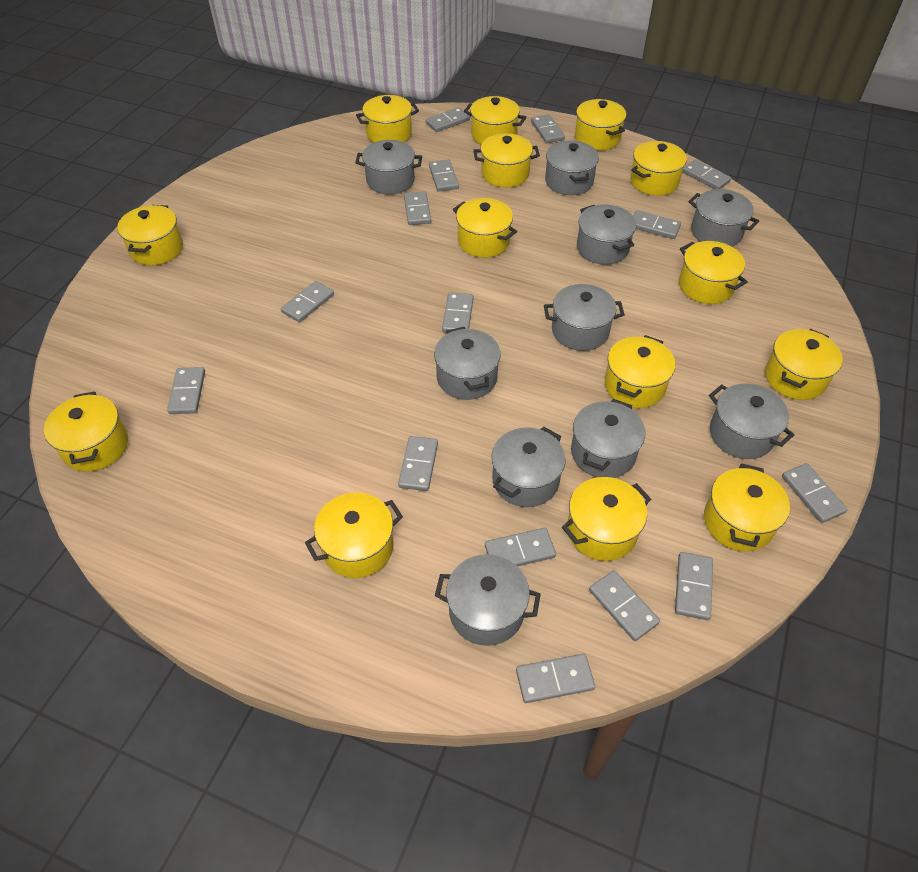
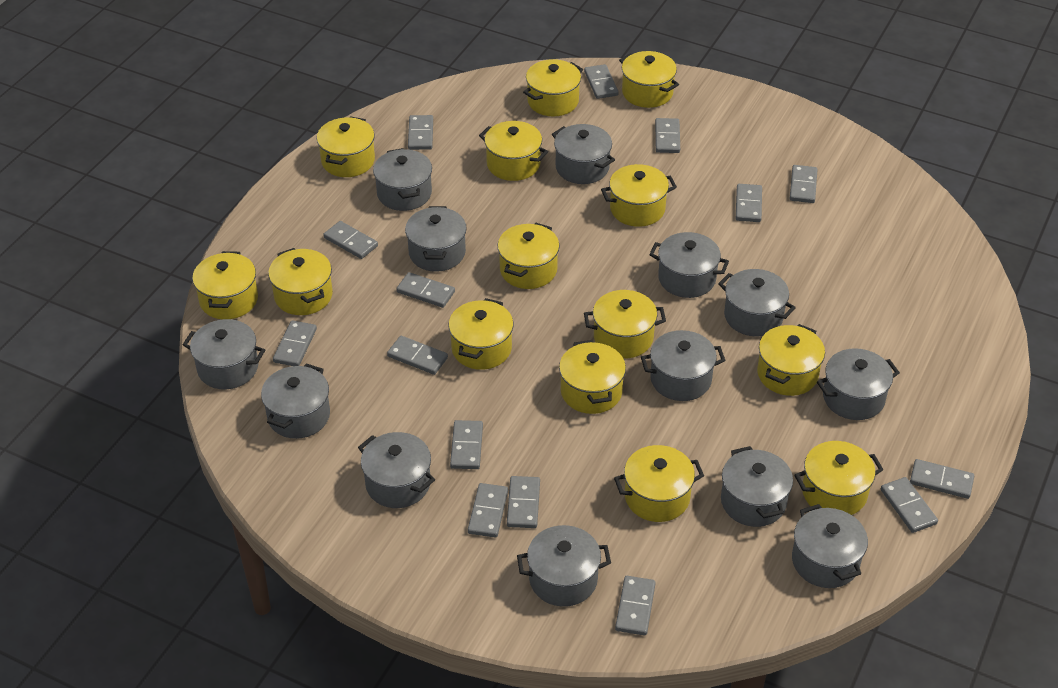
grey pot: [355,140,422,194] [434,327,501,400] [435,554,541,646] [491,427,566,507] [544,284,625,351] [545,141,599,195] [571,399,645,478] [577,204,636,265] [688,189,759,246] [709,383,794,459] = 10 -> [183,319,265,389] [261,364,330,439] [358,432,435,508] [373,148,432,211] [405,206,467,272] [517,525,611,607] [552,124,615,184] [641,330,726,401] [649,232,729,298] [718,269,796,336] [721,446,793,527] [792,504,868,588] [817,348,900,420] = 13

